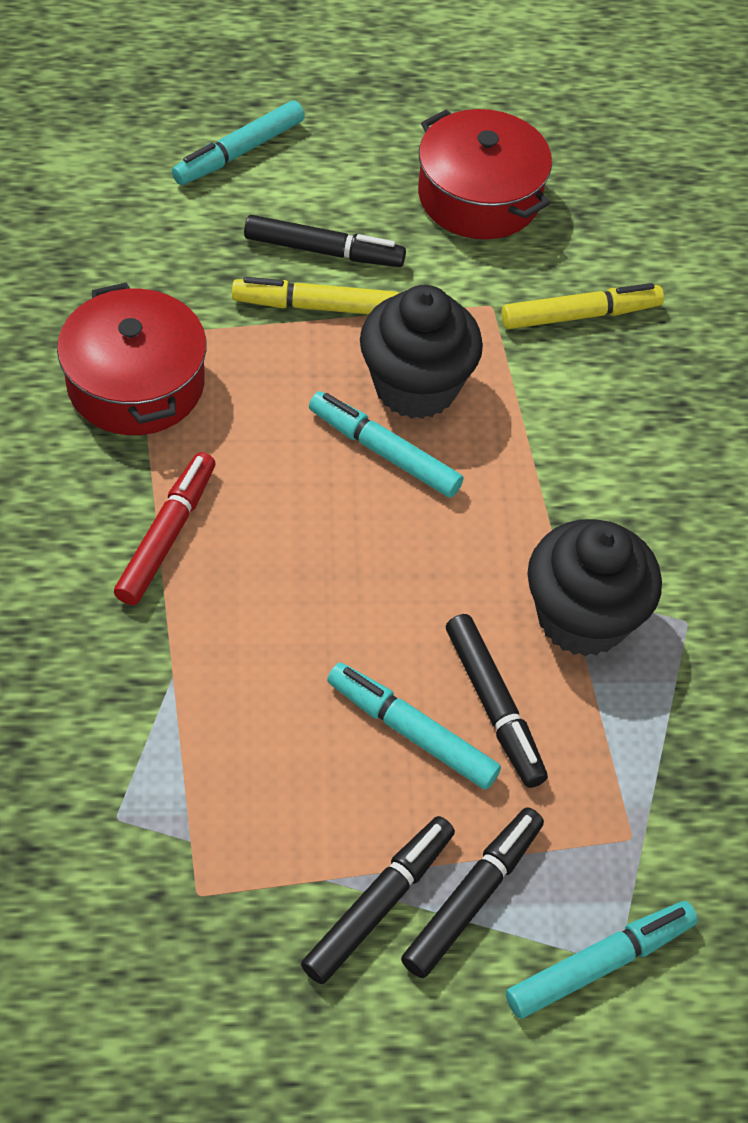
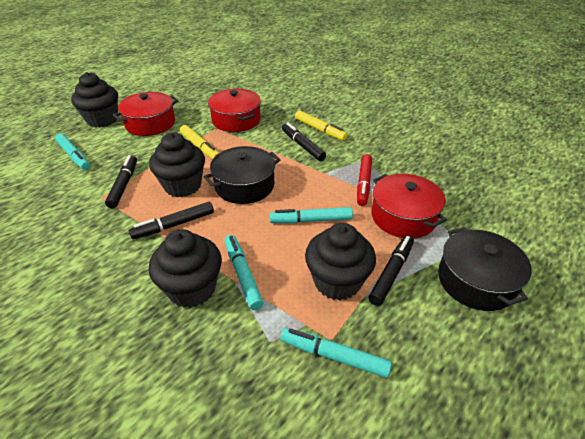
black cupcake: [360,285,483,419] [527,519,662,656] = 2 -> [71,72,118,128] [149,132,205,197] [149,229,222,308] [305,223,376,301] = 4
black pot: none = 0 -> [204,146,280,204] [438,227,532,311] = 2
red pot: [57,283,207,435] [418,109,552,239] = 2 -> [113,92,178,136] [208,89,261,132] [371,174,447,239] = 3

